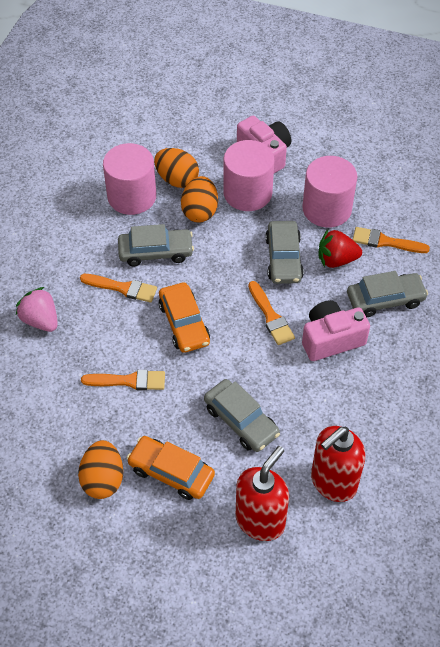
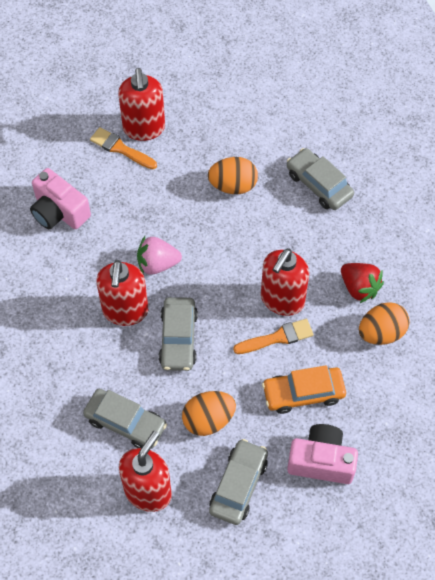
orange brush: [80,274,157,303] [81,370,165,390] [248,281,295,345] [353,227,430,253] = 4 -> [90,127,157,169] [233,319,314,354] = 2
orange car: [127,436,215,500] [158,282,210,353] = 2 -> [262,365,346,414] = 1
pink cylinder: [103,143,156,215] [223,140,274,211] [302,156,357,228] = 3 -> none = 0
red soap dispenser: [236,446,289,541] [311,426,366,502] = 2 -> [96,260,148,326] [118,68,165,141] [119,431,172,512] [261,248,309,316] = 4

